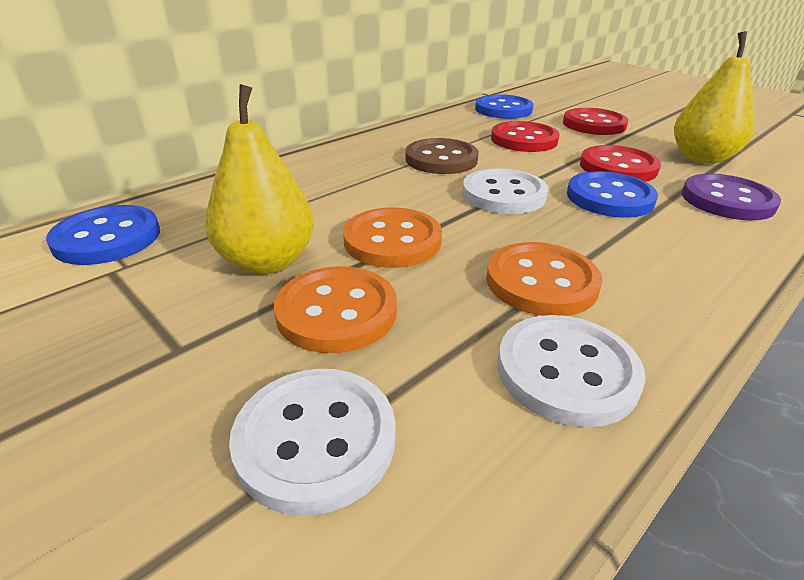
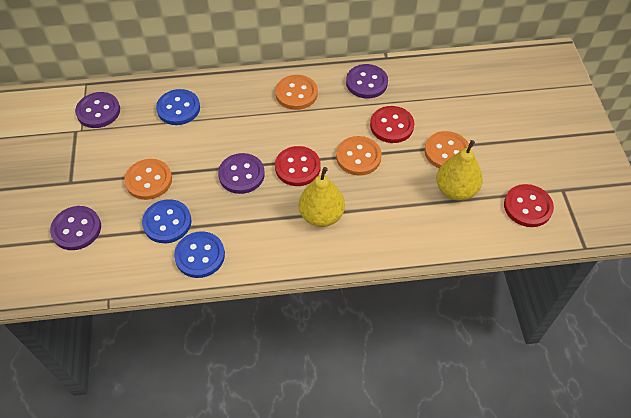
brown button: [405,138,479,174] = 1 -> none = 0
orange button: [274,266,397,353] [343,207,442,268] [486,242,603,316] = 3 -> [124,159,172,200] [275,75,318,110] [336,136,382,176] [425,131,469,168] = 4
purple button: [682,174,781,220] = 1 -> [50,206,101,250] [75,92,120,128] [218,153,265,194] [346,64,388,98] = 4
white button: [229,369,396,516] [462,168,548,214] [497,315,645,427] = 3 -> none = 0

